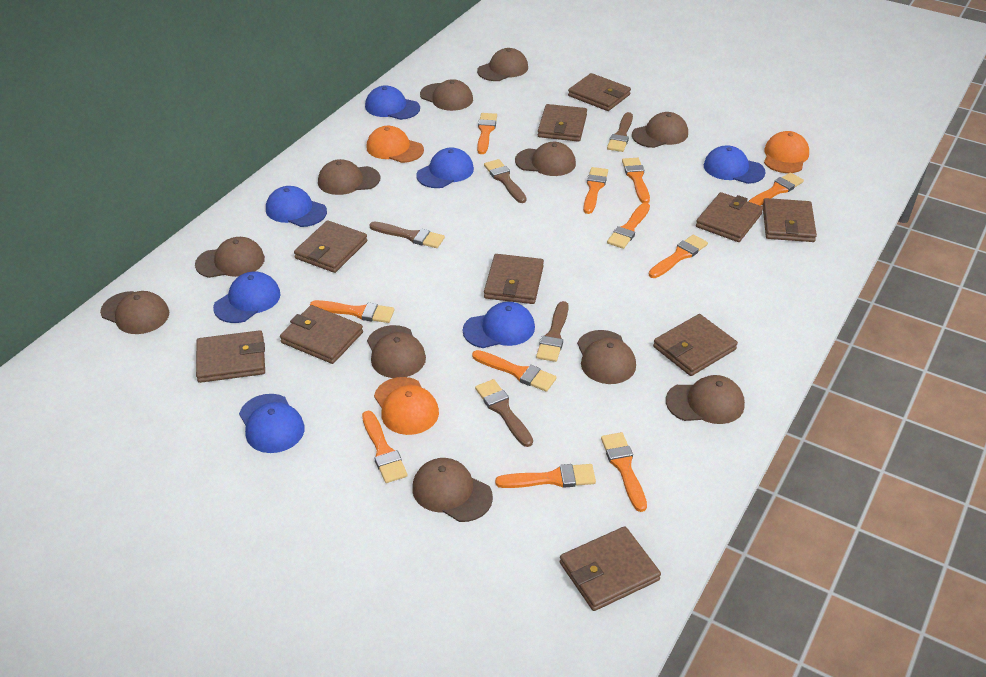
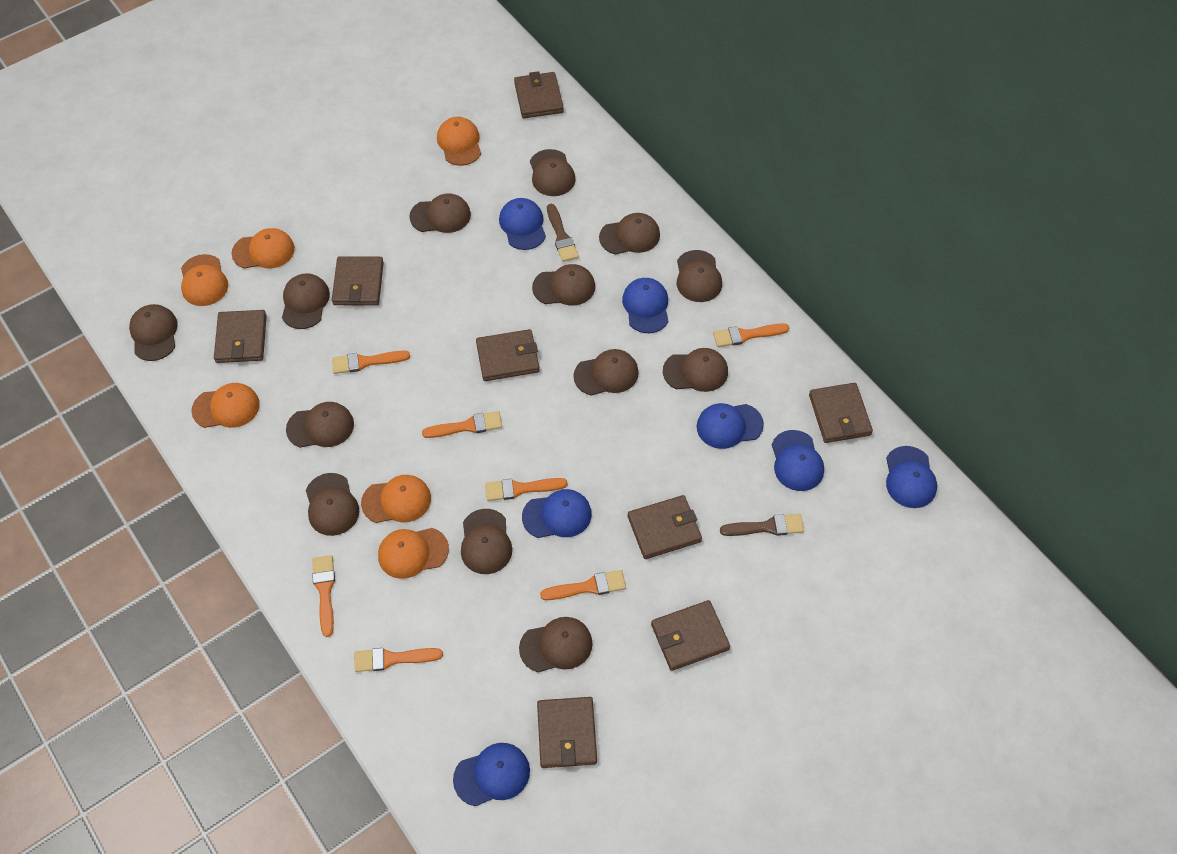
brown brush: [369,221,445,248] [475,379,533,447] [484,159,527,203] [536,301,569,362] [607,112,633,152] = 5 -> [547,204,579,262] [720,514,804,536] = 2
brown cap: [100,291,169,334] [195,237,265,278] [318,159,380,195] [367,325,426,378] [412,458,493,522] [420,79,473,111] [477,48,528,81] [515,142,576,176] [577,330,636,384] [632,112,688,148] [666,375,745,424] = 11 -> [129,304,178,361] [282,273,330,329] [286,402,354,448] [306,473,359,536] [409,193,471,233] [461,509,512,574] [519,617,593,672] [530,149,576,196] [532,264,595,306] [573,349,639,396] [599,213,660,255] [663,348,728,392] [677,250,722,302] = 13
brown wallet: [196,330,265,383] [280,305,363,364] [294,220,367,273] [484,254,544,304] [538,104,587,142] [560,526,661,611] [568,73,631,111] [653,314,738,376] [696,192,763,242] [763,198,817,242] = 10 -> [214,310,267,363] [332,256,384,306] [476,329,540,381] [514,71,564,118] [537,697,597,768] [628,495,702,559] [651,600,730,671] [809,383,873,443] = 8
orange brush: [310,300,395,323] [362,411,408,483] [472,350,557,392] [477,113,497,154] [495,464,596,488] [583,167,608,214] [601,432,647,512] [607,203,650,249] [622,158,650,203] [649,234,708,278] [748,173,804,206] = 11 -> [312,555,335,637] [332,351,410,374] [354,648,443,672] [422,411,502,438] [485,478,568,501] [540,570,626,600] [713,323,789,347] = 7
orange cap: [366,126,424,163] [374,377,439,435] [764,131,809,173] = 3 -> [181,254,228,306] [191,383,260,428] [232,228,295,268] [361,475,431,523] [378,528,449,579] [437,117,481,166] = 6

